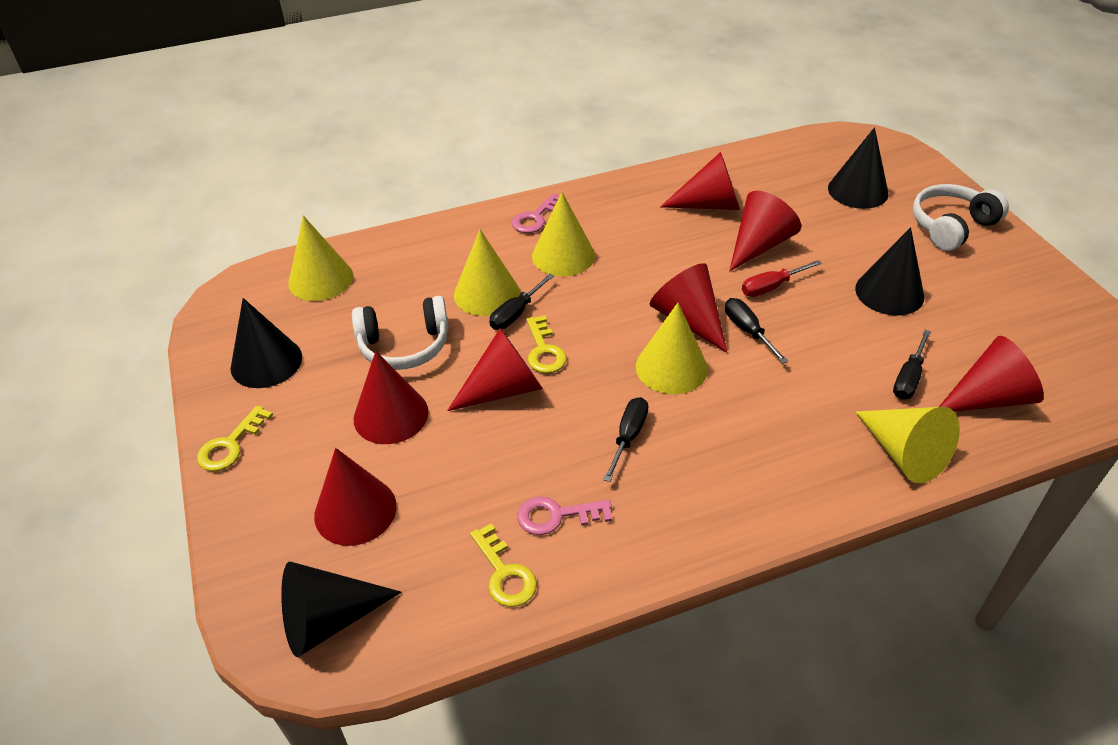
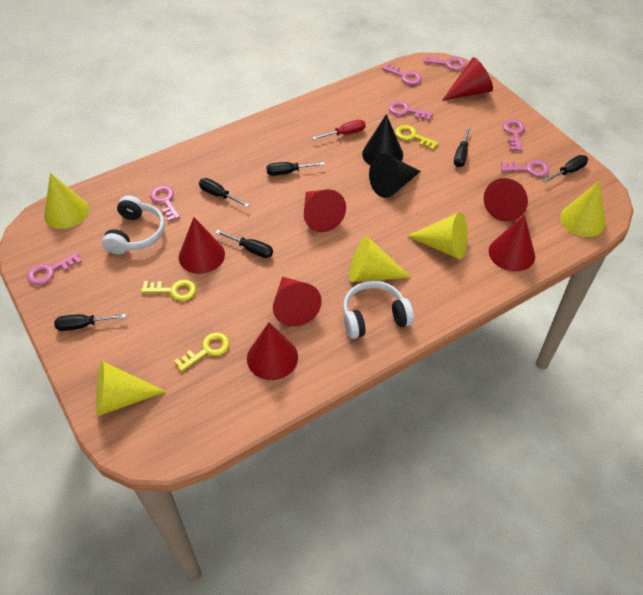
black cone: [231,298,302,388] [281,562,401,657] [828,127,889,209] [855,227,924,316] = 4 -> [362,114,403,165] [369,154,421,198] = 2
black screwdriver: [489,273,554,330] [603,397,649,482] [725,298,788,364] [893,330,931,399] = 4 -> [54,314,126,331] [199,178,249,207] [215,230,273,258] [266,162,325,176] [454,127,470,167] [543,155,588,183] = 6
pink key: [511,193,559,233] [517,496,612,535] = 2 -> [27,253,82,285] [150,186,180,222] [382,63,422,85] [389,101,433,121] [423,55,466,70] [501,160,549,177] [503,119,525,151] = 7

